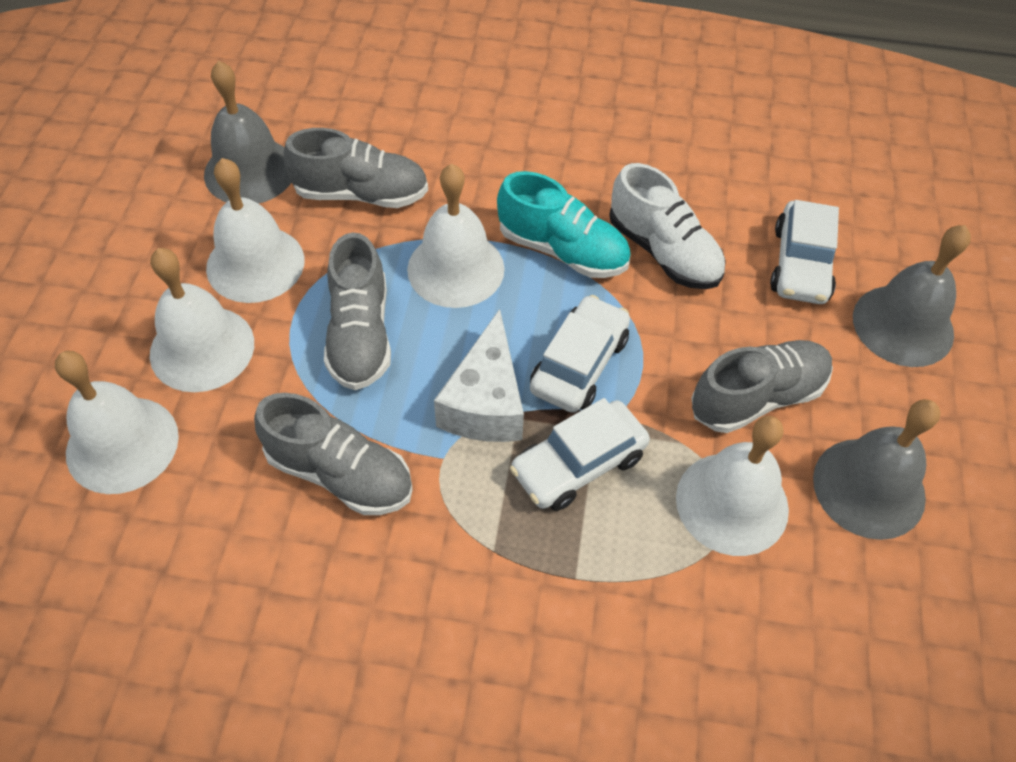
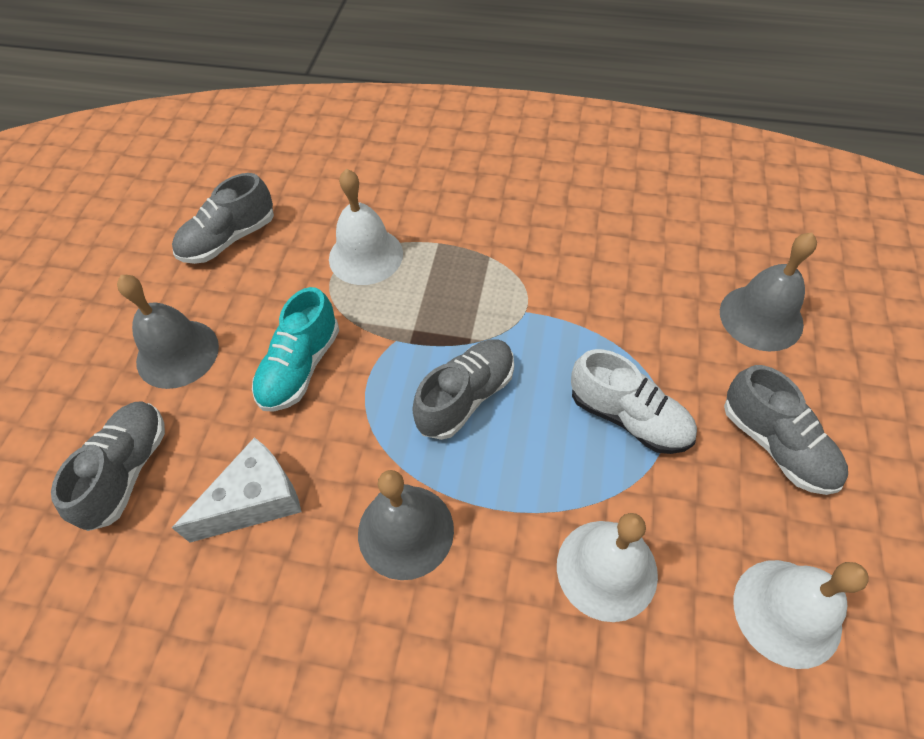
white bell: [55,351,179,494] [150,248,254,392] [206,158,305,303] [407,164,505,308] [676,416,789,556] = 5 -> [329,169,403,285] [557,513,658,622] [734,560,869,669] = 3
white car: [510,398,650,511] [530,295,630,413] [770,200,839,304] = 3 -> none = 0

